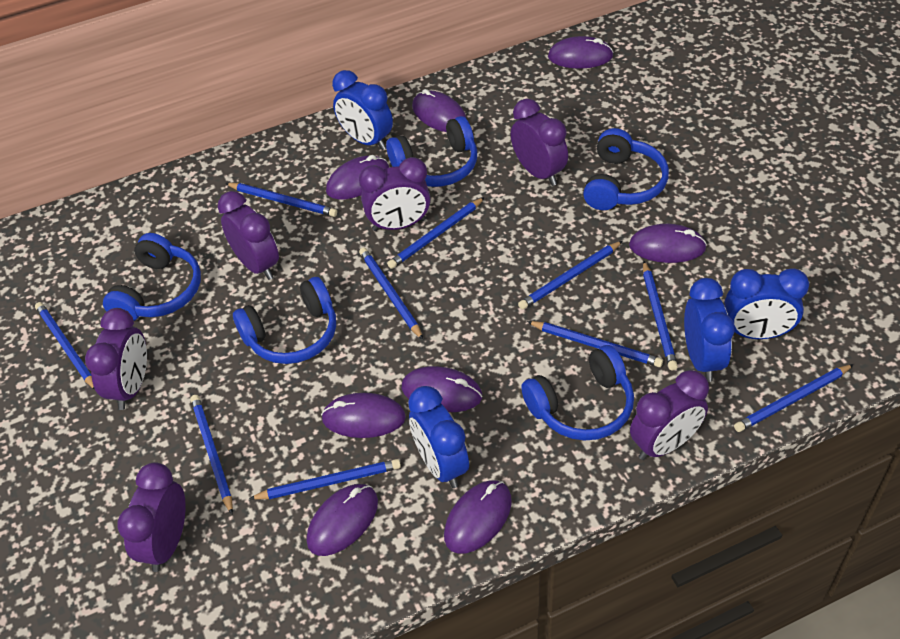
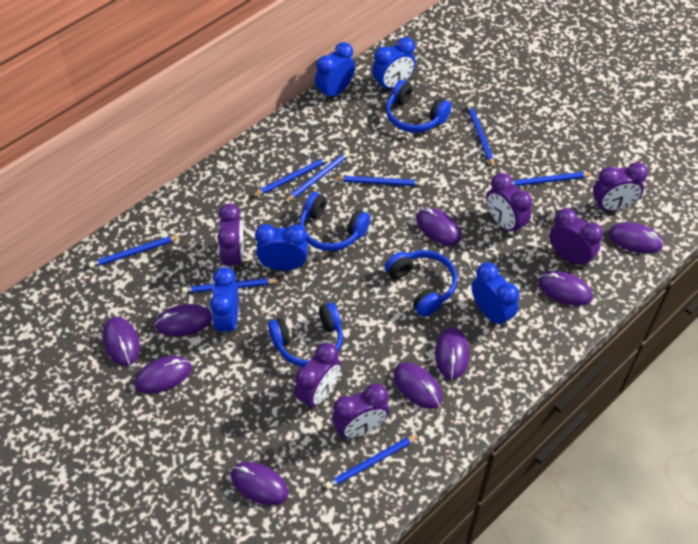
blue clock: [332,70,393,150] [408,386,469,488] [684,278,735,382] [724,269,809,339] = 4 -> [210,267,239,338] [255,224,308,271] [315,42,355,101] [372,37,416,92] [472,262,519,328] = 5
blue headphones: [103,233,201,321] [233,277,336,364] [386,116,477,187] [521,345,634,440] [583,128,669,210] = 5 -> [268,302,343,367] [299,192,370,251] [385,250,457,317] [386,80,452,133] = 4
blue pencil: [35,302,95,390] [190,395,233,514] [225,183,337,217] [249,459,401,500] [359,248,423,340] [387,197,485,269] [518,241,623,310] [527,321,663,367] [643,261,678,371] [734,364,854,432] = 10 -> [89,235,183,268] [182,278,281,293] [252,156,330,197] [284,151,350,203] [325,434,420,489] [333,176,424,186] [467,103,495,169] [512,172,594,186] = 8
purple mouse: [307,484,378,556] [321,393,406,438] [326,155,389,200] [401,366,482,412] [412,89,466,132] [444,480,512,554] [548,36,614,69] [629,224,707,263] = 8 -> [103,317,140,366] [134,356,192,394] [155,304,212,336] [231,462,288,505] [394,362,442,409] [416,208,461,246] [435,327,469,380] [538,271,593,306] [608,222,664,254] = 9

